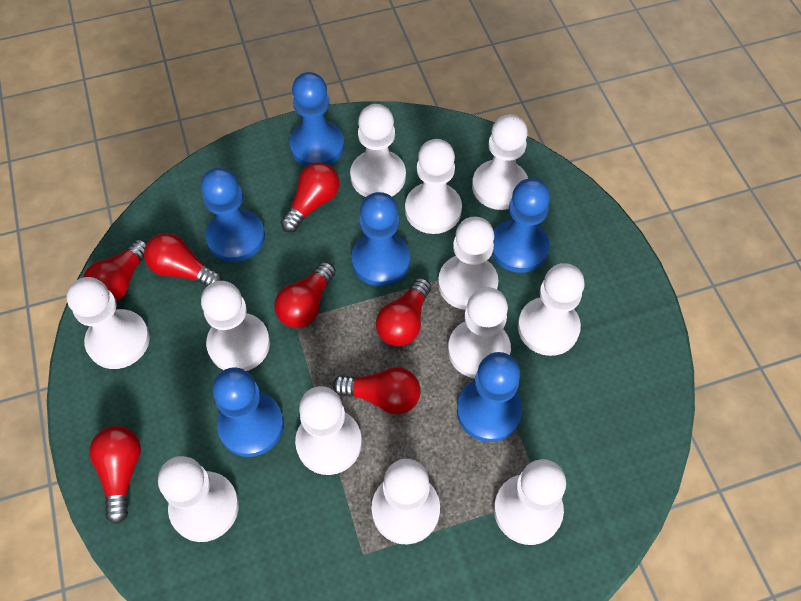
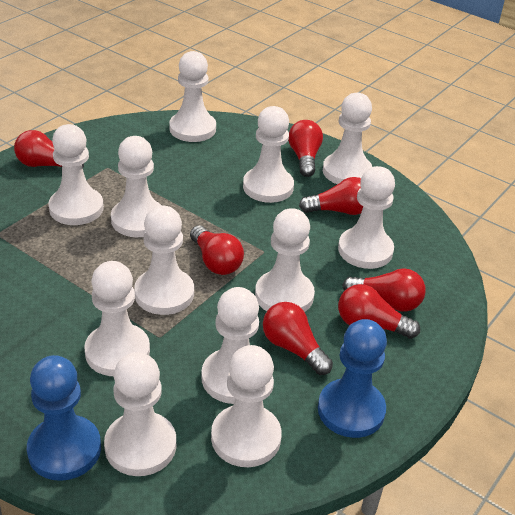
blue pawn: [200,168,265,262] [212,367,284,457] [289,72,344,166] [351,192,410,286] [457,352,522,442] [492,178,550,273] = 6 -> [27,355,101,481] [318,319,387,438] = 2

